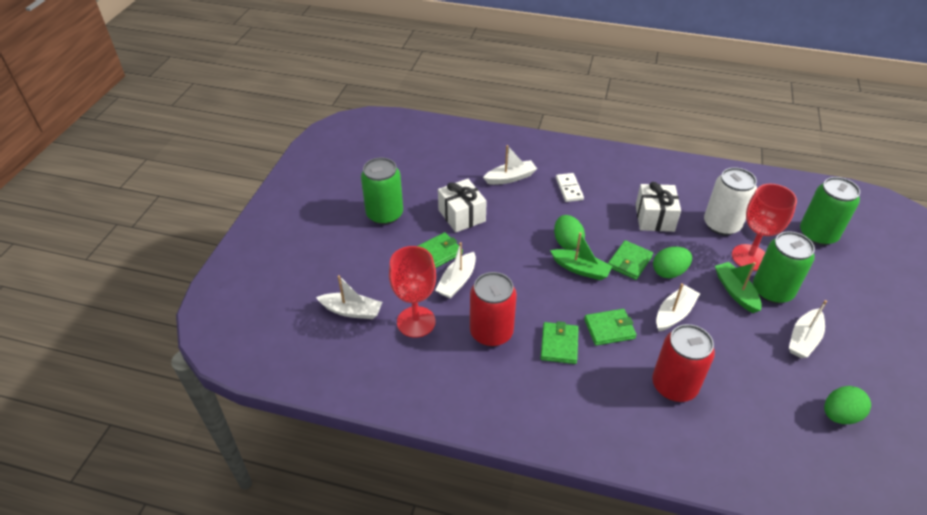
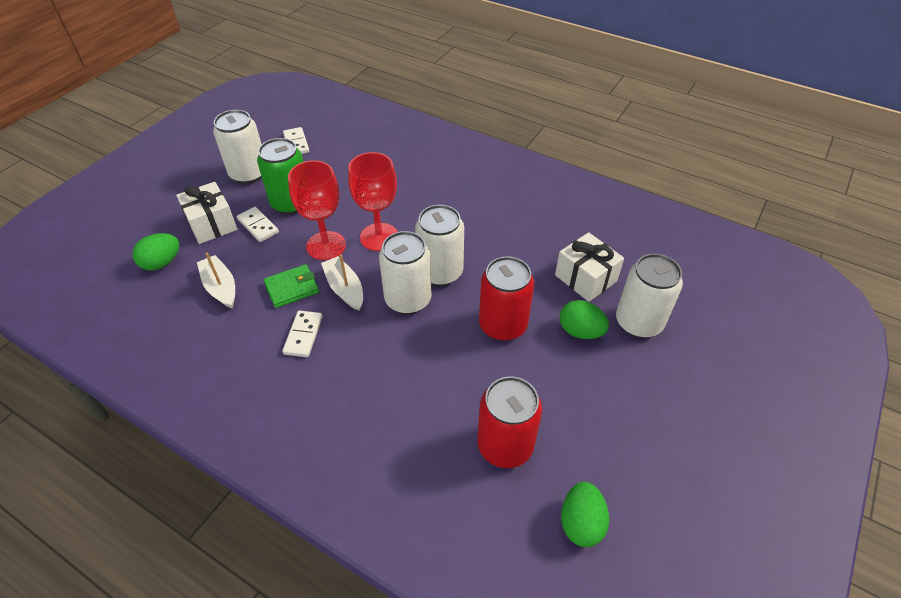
green boat: [550,232,612,280] [715,262,762,313] = 2 -> none = 0
green can: [361,158,403,225] [753,231,815,304] [800,177,860,246] = 3 -> [257,138,303,214] = 1
green wallet: [418,232,463,268] [541,321,579,364] [584,309,637,346] [608,240,653,280] = 4 -> [264,264,319,308] = 1
white boat: [316,275,382,319] [435,242,476,299] [483,145,537,185] [656,283,700,331] [789,300,827,358] = 5 -> [197,253,235,309] [321,254,363,311] = 2
white can: [704,167,757,235] = 1 -> [213,110,262,184] [379,231,432,314] [415,205,464,286] [616,254,683,338] = 4
white domino: [556,173,584,202] = 1 -> [237,207,279,242] [282,310,323,357] [283,127,309,154] = 3

